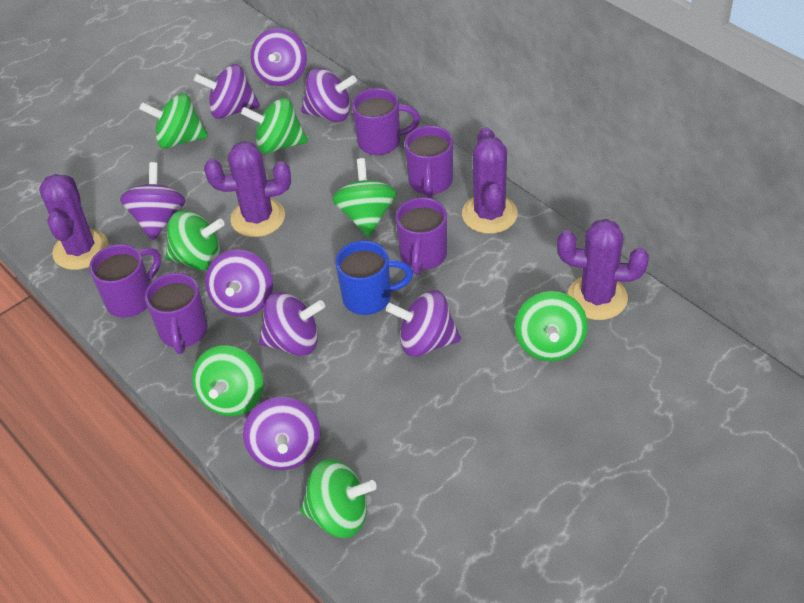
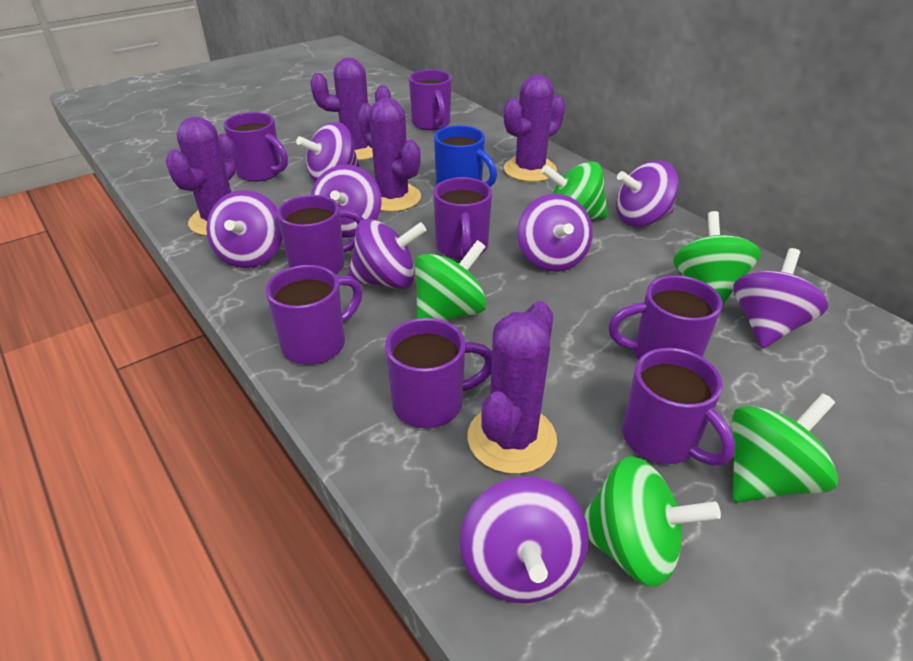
green spinning top: [139,93,208,149] [166,210,225,270] [192,345,263,416] [241,98,308,154] [300,459,377,538] [332,158,397,237] [515,291,588,361] = 7 -> [415,240,487,321] [541,161,608,219] [583,456,721,587] [673,211,761,306] [732,393,838,502] = 5
purple cactus: [39,174,108,270] [204,141,291,237] [462,127,518,234] [557,219,649,320] = 4 -> [165,117,237,236] [310,58,391,161] [357,98,421,212] [467,301,557,474] [504,74,565,182] = 5
purple mug: [89,244,161,318] [145,273,208,354] [352,88,420,155] [395,197,447,275] [404,126,453,198] = 5 -> [223,112,288,182] [265,265,362,365] [277,195,364,274] [385,318,492,428] [409,70,452,130] [433,177,492,259] [608,275,723,360] [623,348,735,466] = 8

